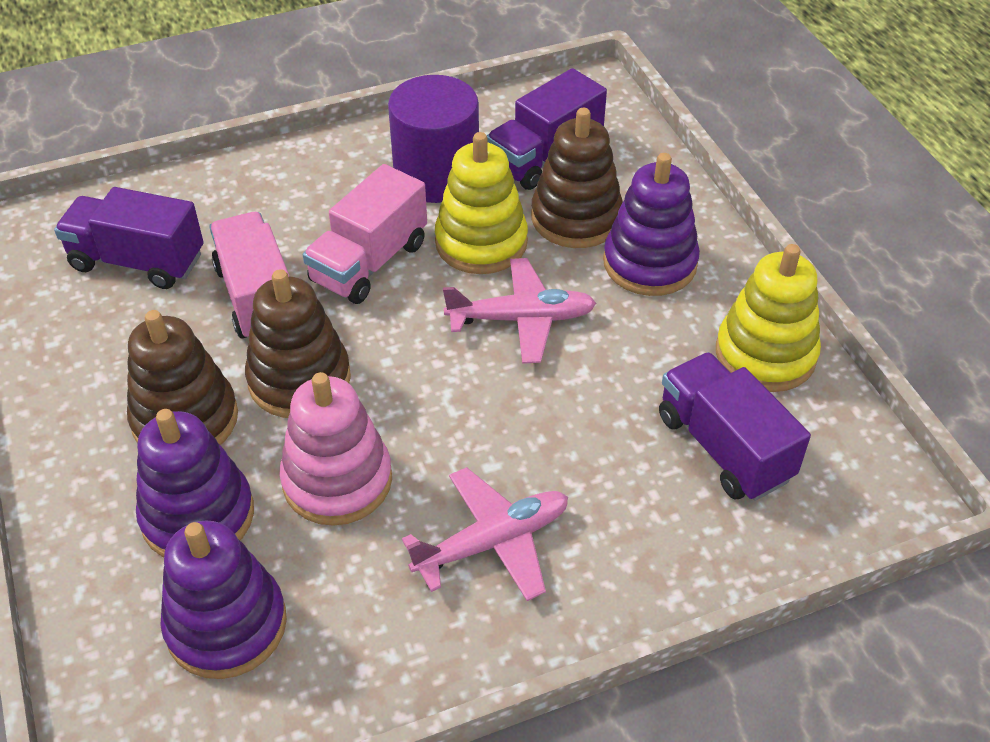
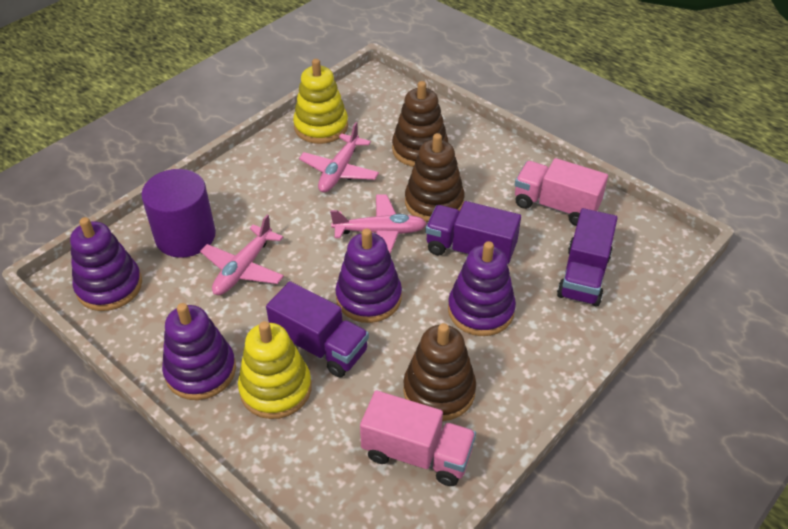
pink plane: [402,467,568,601] [443,258,596,364] = 2 -> [200,215,284,295] [299,122,379,193] [330,194,427,254] = 3
pink stacking toy: [279,372,392,526] = 1 -> none = 0
purple stacking toy: [136,409,254,557] [160,521,287,679] [603,153,700,296] = 3 -> [70,217,142,311] [162,303,236,400] [336,228,402,323] [448,241,516,336] = 4

